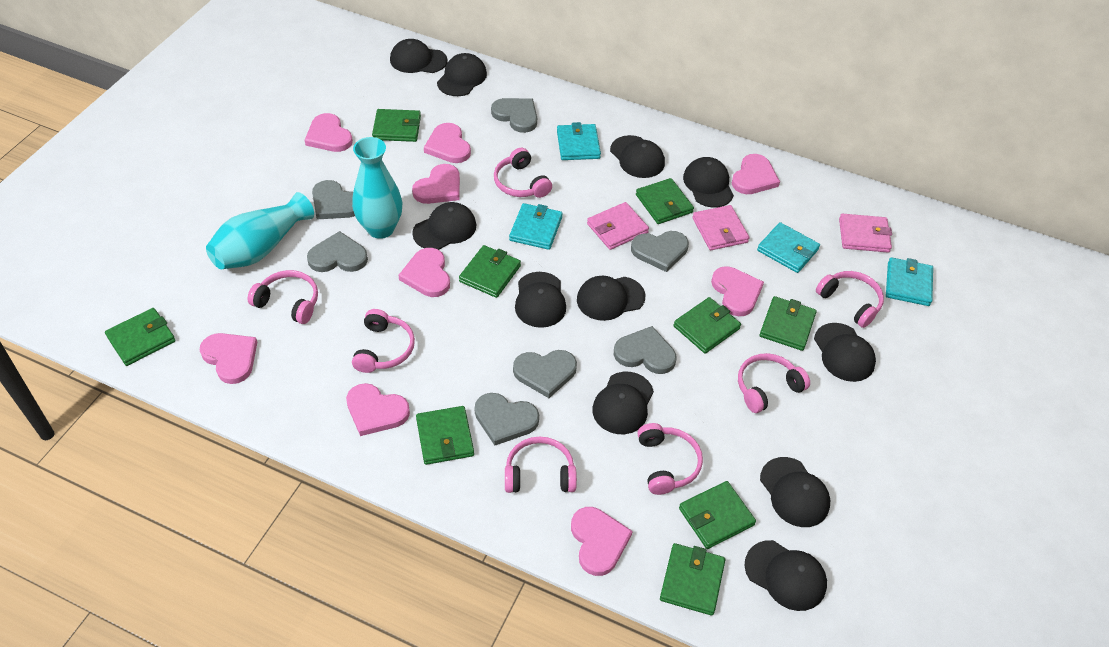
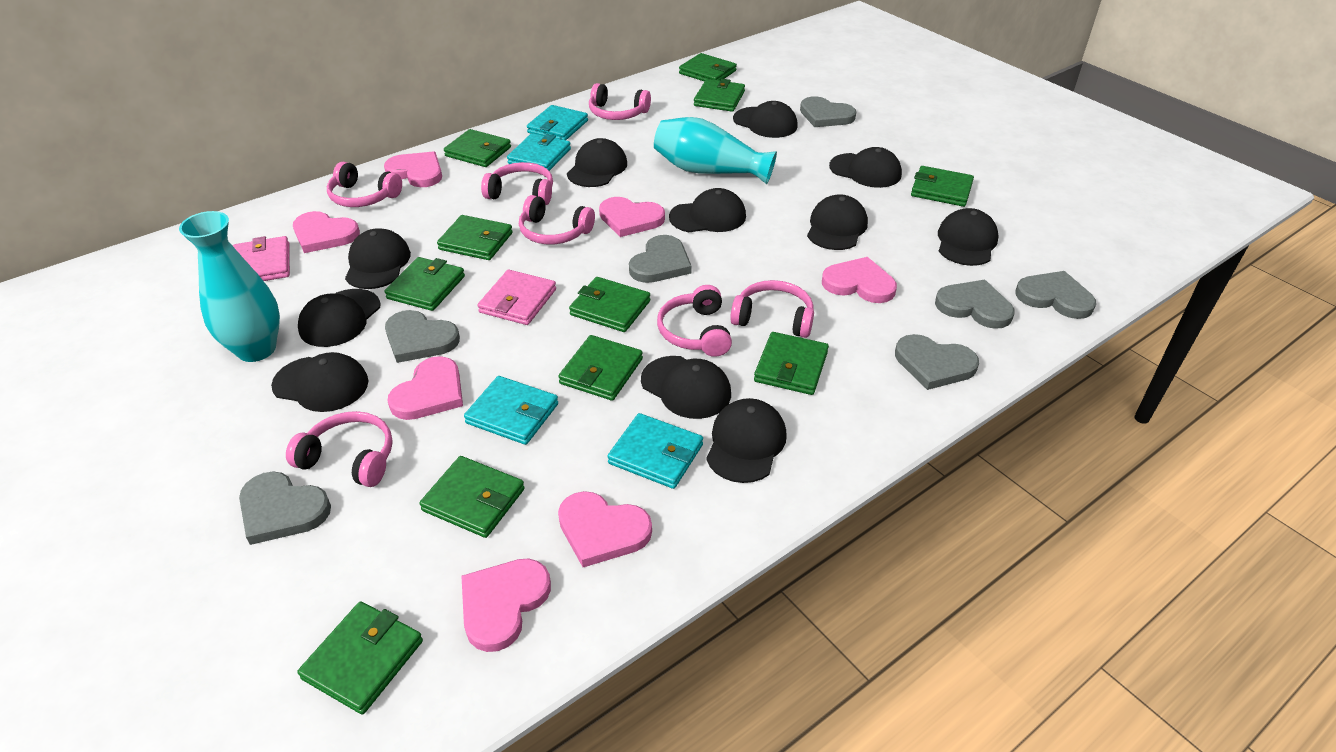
green wallet: [105,308,176,366] [372,109,421,142] [416,406,474,465] [459,245,521,298] [636,178,694,224] [660,543,725,616] [674,297,741,354] [679,481,756,549] [760,296,817,351] = 9 -> [297,601,423,715] [384,257,465,311] [420,456,525,538] [437,215,513,260] [444,129,511,167] [558,335,643,401] [569,277,650,332] [679,53,737,82] [694,79,745,112] [754,332,829,395] [911,166,974,207] = 11
pink heart: [200,333,257,384] [305,113,353,152] [346,383,410,436] [398,248,450,297] [412,164,460,204] [424,123,471,163] [571,507,633,576] [711,266,764,316] [732,154,780,194] = 9 -> [293,211,360,253] [384,151,442,187] [388,356,463,420] [461,558,551,652] [558,491,652,567] [599,197,665,237] [822,257,897,303] = 7
pink wallet: [587,202,649,250] [692,205,749,250] [839,213,892,253] = 3 -> [233,236,290,281] [478,270,556,325] = 2

